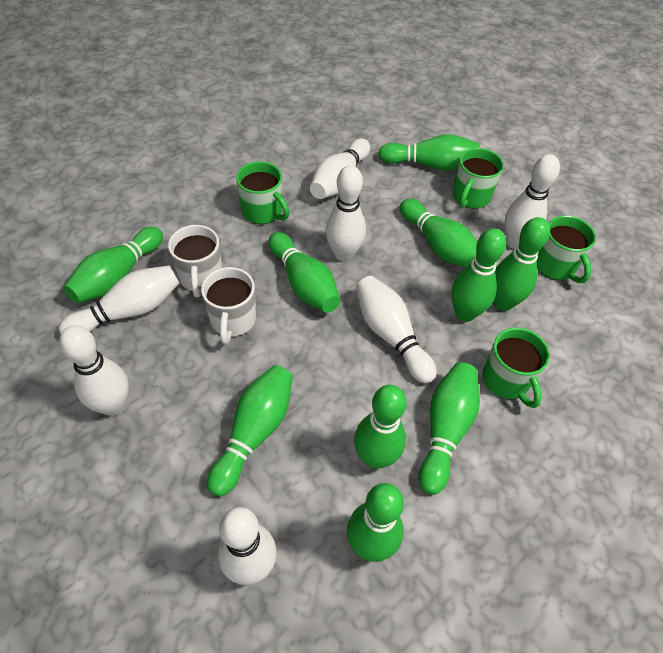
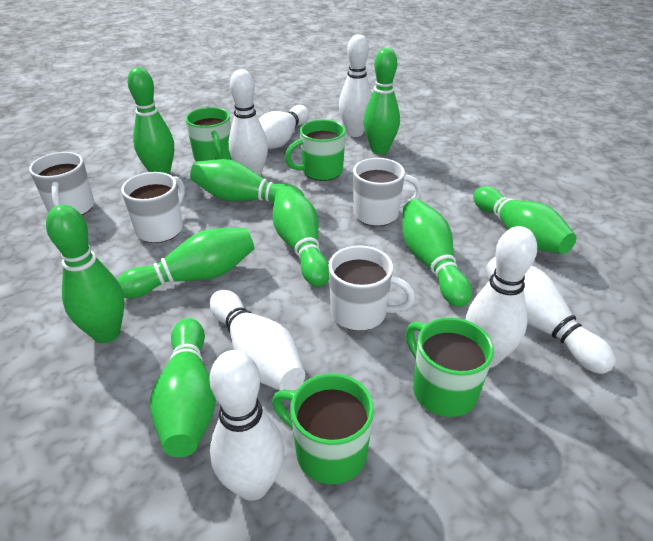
green bowling pin: [64,227,163,303] [207,365,293,496] [269,232,340,313] [347,483,404,562] [354,385,407,469] [378,134,480,171] [400,199,477,268] [419,362,480,495] [451,228,506,322] [493,217,550,311] = 10 -> [46,205,124,343] [117,228,255,298] [128,67,174,175] [150,318,216,457] [190,159,304,203] [273,186,329,287] [364,48,400,154] [403,199,472,307] [473,186,576,254] = 9
white mug: [168,225,222,297] [201,267,256,344] = 2 -> [29,152,94,215] [121,172,185,243] [329,245,415,331] [353,158,422,226] = 4

